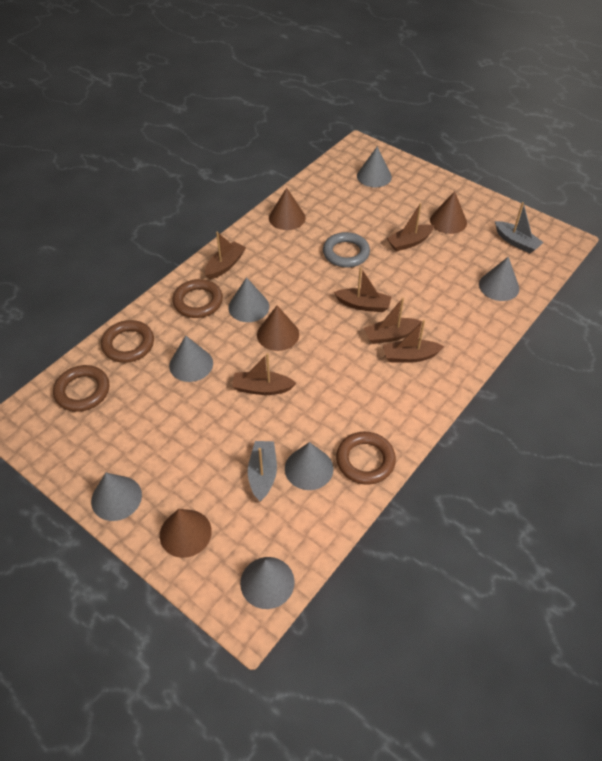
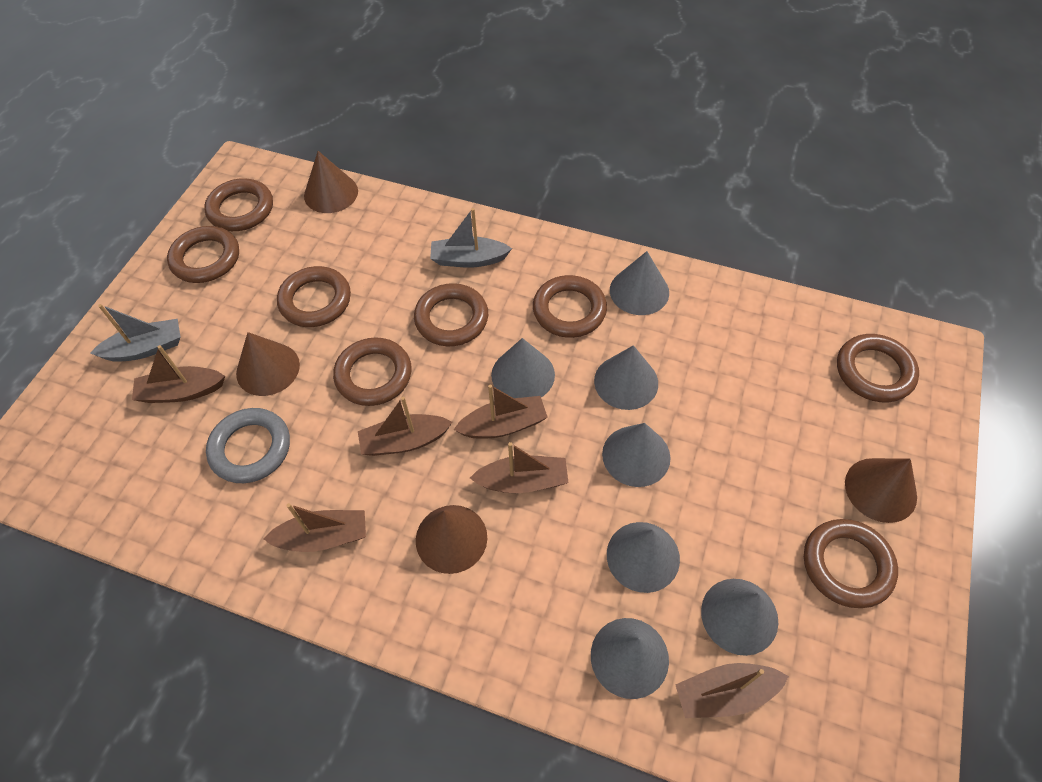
brown ring: [53,365,109,412] [101,320,154,363] [173,279,223,318] [336,432,396,485] = 4 -> [167,226,239,283] [204,178,273,231] [277,266,351,327] [333,337,412,406] [414,283,488,346] [533,275,607,338] [804,519,898,608] [837,334,919,402] = 8

